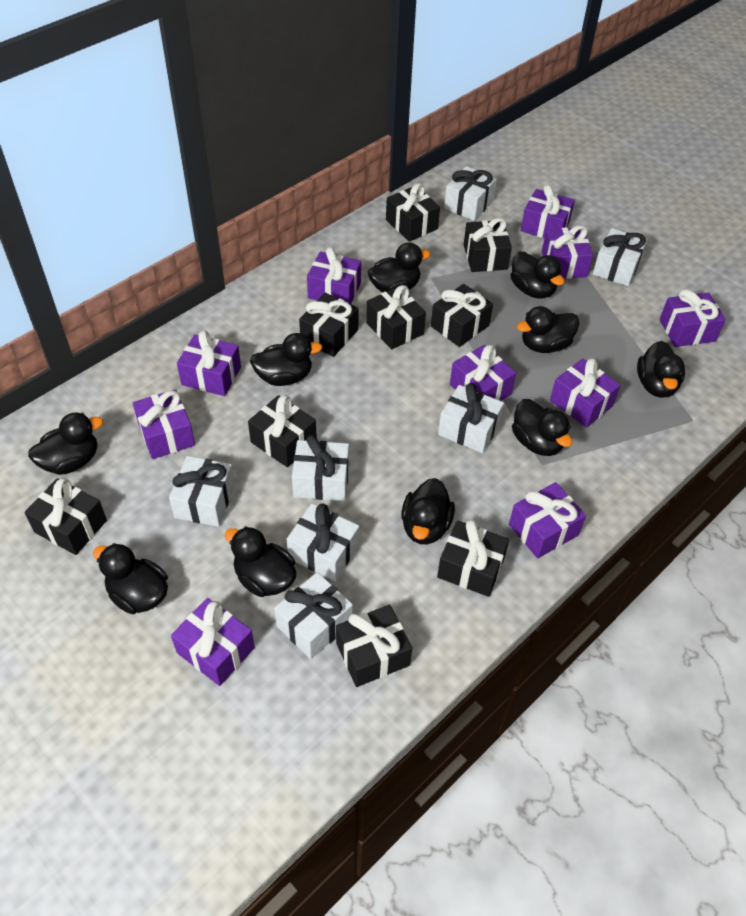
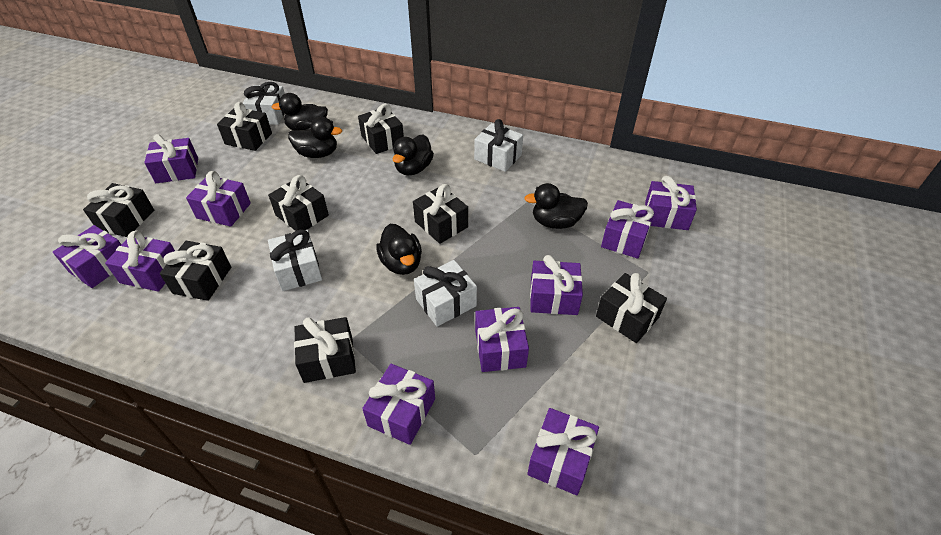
black duck: [28,413,103,475] [93,543,168,614] [225,526,296,597] [250,333,323,386] [368,242,430,293] [401,478,455,544] [511,251,565,299] [512,399,572,456] [517,306,579,353] [637,341,685,398] = 10 -> [272,93,328,130] [288,117,342,158] [376,224,422,275] [393,134,434,175] [524,183,588,229] = 5
black gift: [25,478,107,555] [248,395,317,467] [299,293,359,357] [336,605,412,687] [366,285,426,350] [386,183,440,242] [431,284,493,347] [437,520,509,597] [464,218,512,272] = 9 -> [83,183,154,237] [160,241,231,301] [217,102,272,151] [268,175,329,231] [294,317,356,383] [358,104,404,154] [413,184,468,244] [596,273,667,343] = 8
white gift: [169,456,235,527] [274,572,353,659] [287,504,359,581] [292,435,349,501] [438,383,504,453] [444,166,497,221] [593,228,647,286] = 7 -> [243,82,285,125] [268,230,322,291] [414,260,477,327] [474,119,523,172] = 4

